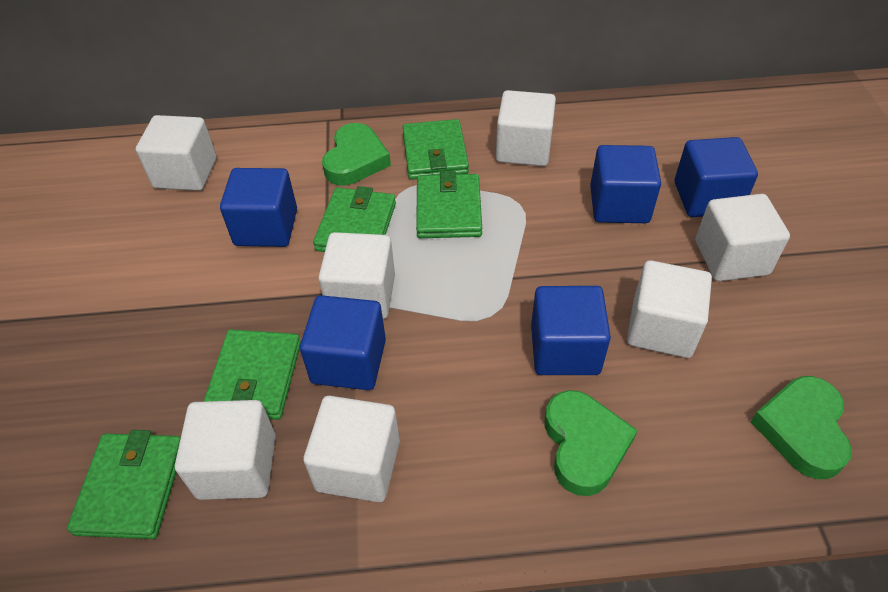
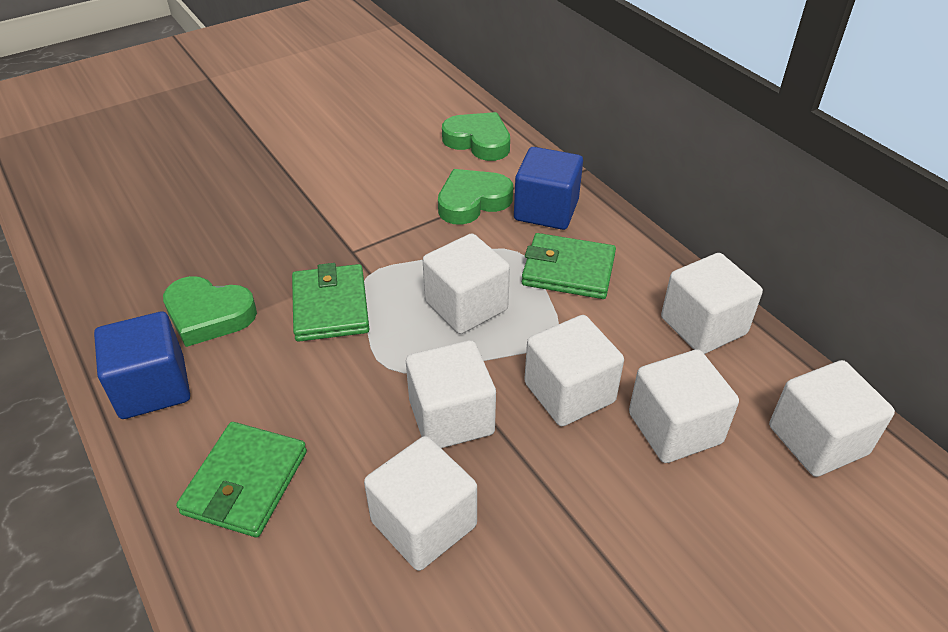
blue cube: [220,168,297,247] [300,295,386,390] [531,286,611,375] [590,145,661,223] [675,137,758,217] = 5 -> [94,311,190,419] [514,147,583,230] = 2
green wallet: [67,430,181,539] [203,329,301,420] [313,186,396,252] [403,119,469,180] [416,171,482,238] = 5 -> [176,422,307,537] [292,263,369,342] [522,233,616,299] = 3

